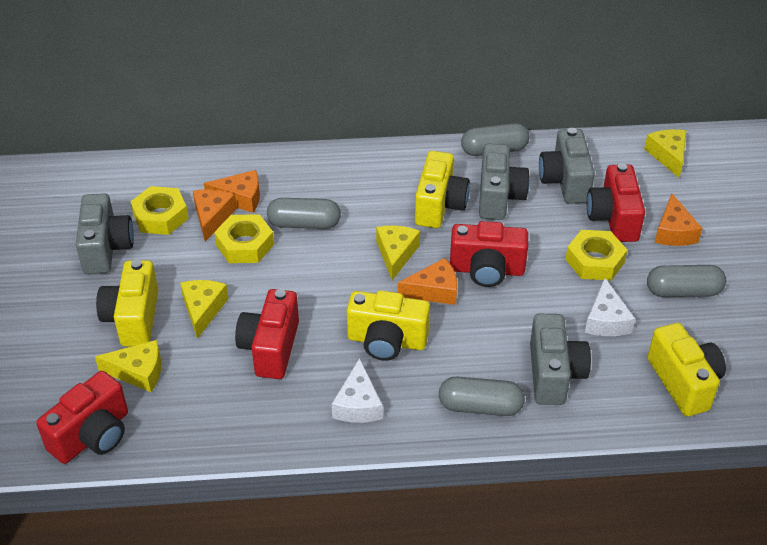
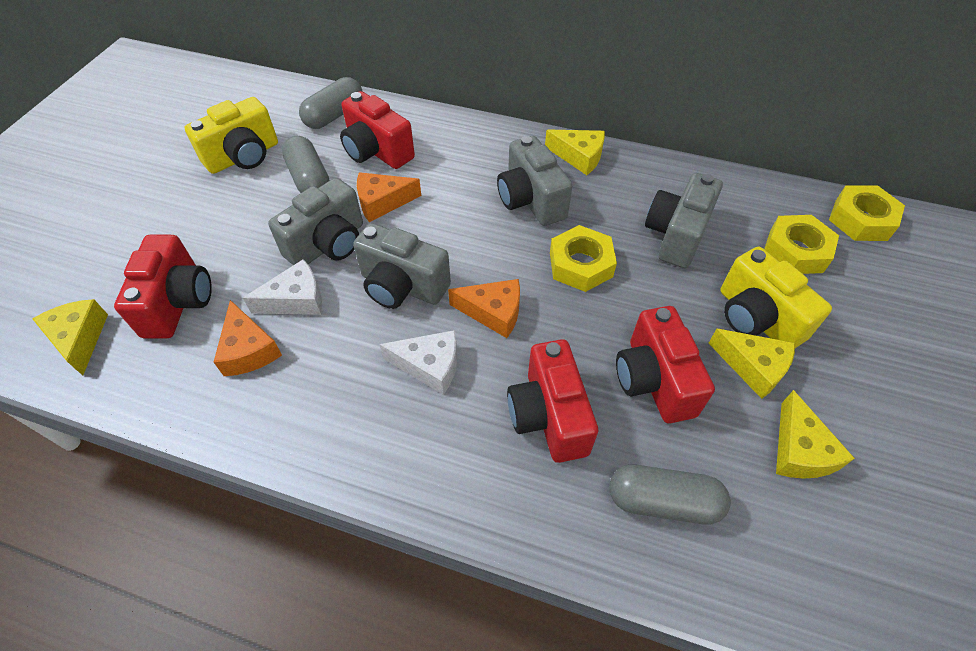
grey capsule: [267,198,341,229] [439,376,525,416] [461,123,529,156] [647,265,726,297] = 4 -> [282,136,329,193] [299,77,363,129] [609,464,731,525] = 3
orange cheese: [193,189,237,242] [204,170,260,213] [398,258,457,305] [655,193,702,246] = 4 -> [214,300,282,376] [357,172,421,222] [448,279,520,338] = 3
yellow camera: [96,260,158,347] [347,290,430,361] [415,151,470,228] [648,323,726,417] = 4 -> [184,97,278,174] [720,247,832,348] = 2

